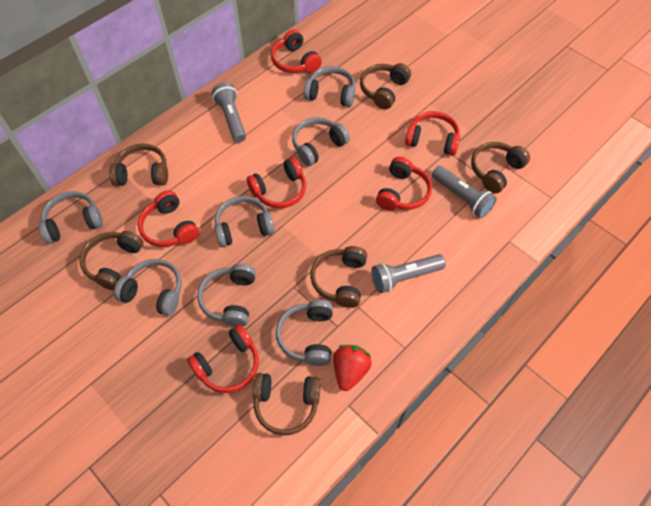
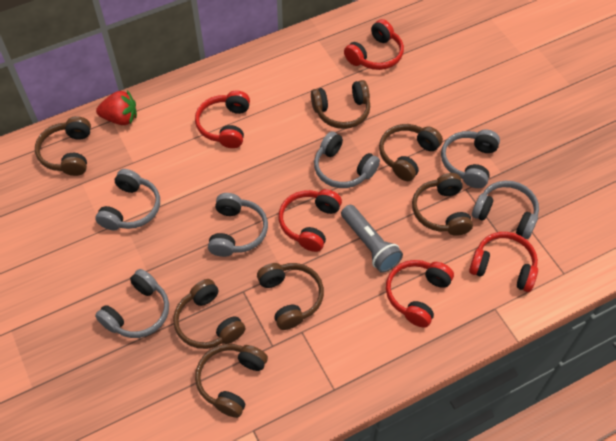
brown headphones: [79,231,144,291] [109,143,168,186] [253,373,321,436] [310,246,367,308] [360,63,411,109] [471,142,530,193] = 6 -> [35,116,91,176] [173,279,246,349] [195,344,268,418] [257,263,324,330] [311,80,370,129] [379,124,443,181] [412,173,473,236] = 7
grey flashlight: [212,83,246,143] [371,254,446,293] [432,166,497,218] = 3 -> [341,205,403,273] = 1
grey headphones: [39,191,103,244] [114,259,182,316] [197,264,256,327] [214,196,275,247] [276,300,333,366] [292,117,350,166] [304,66,355,107] = 7 -> [95,169,160,230] [95,269,169,338] [208,193,268,257] [314,131,380,188] [441,129,500,188] [472,181,539,239] = 6
red headphones: [138,190,199,247] [187,324,259,393] [247,157,306,208] [271,30,322,73] [376,157,432,211] [405,111,460,156] = 6 -> [195,91,250,148] [279,189,342,252] [344,19,404,70] [386,260,454,328] [469,232,538,292] = 5

